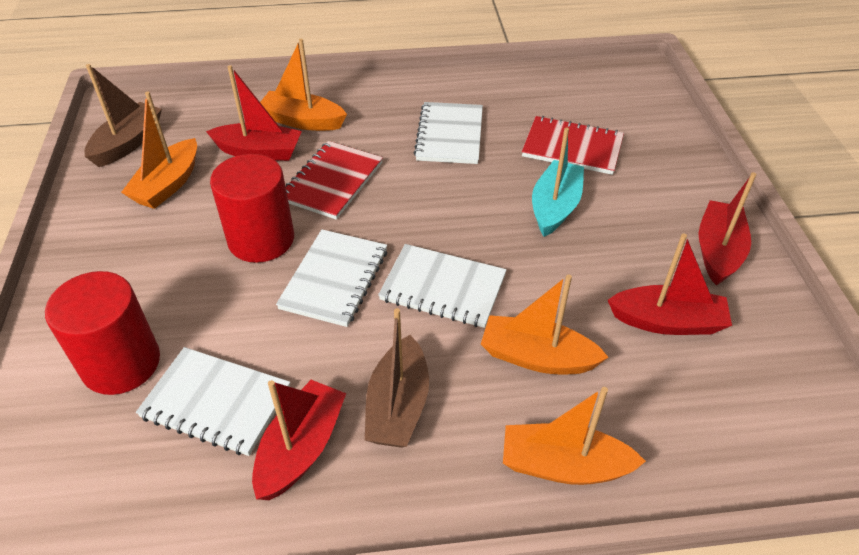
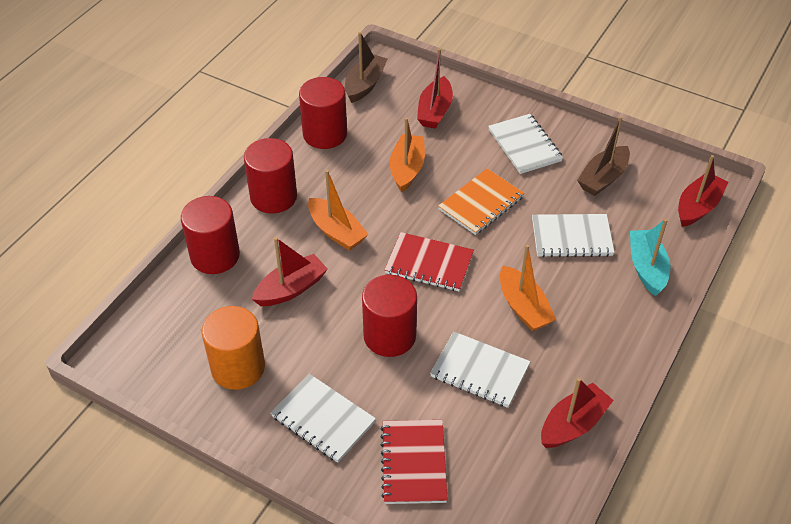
orange boat: [121,92,197,209] [260,39,347,131] [481,274,609,374] [503,387,646,485] = 4 -> [308,170,369,251] [389,117,425,192] [500,245,556,331] = 3
orange cylinder: none = 0 -> [202,306,265,390] = 1
orange notebook: none = 0 -> [438,169,524,235] = 1
red cylinder: [45,271,160,395] [210,154,294,263] = 2 -> [181,196,240,274] [244,138,297,214] [299,77,347,149] [362,275,417,357] = 4

